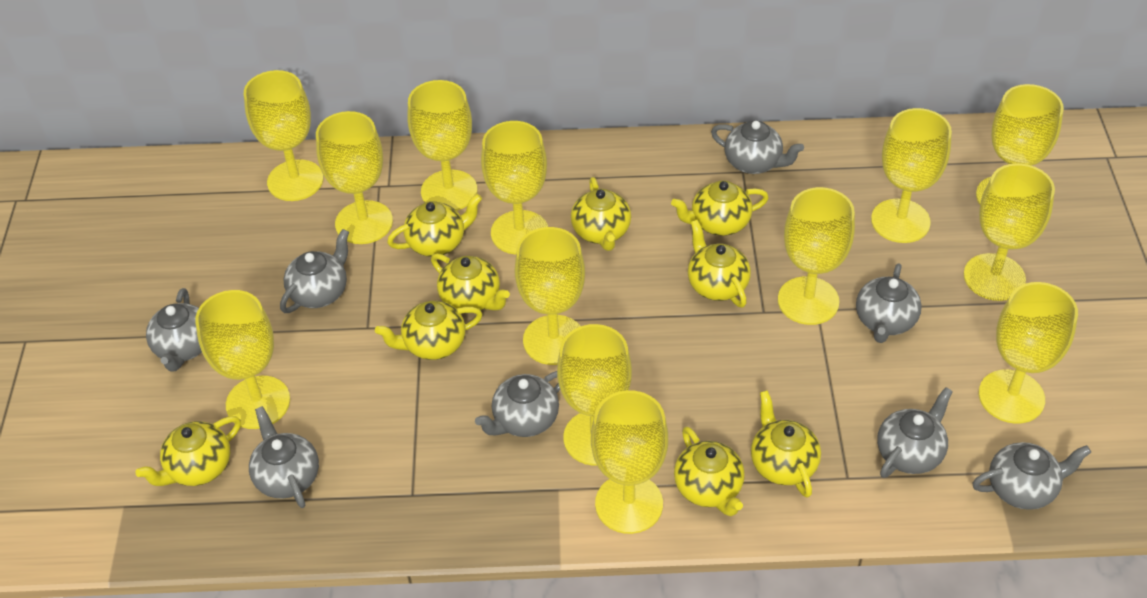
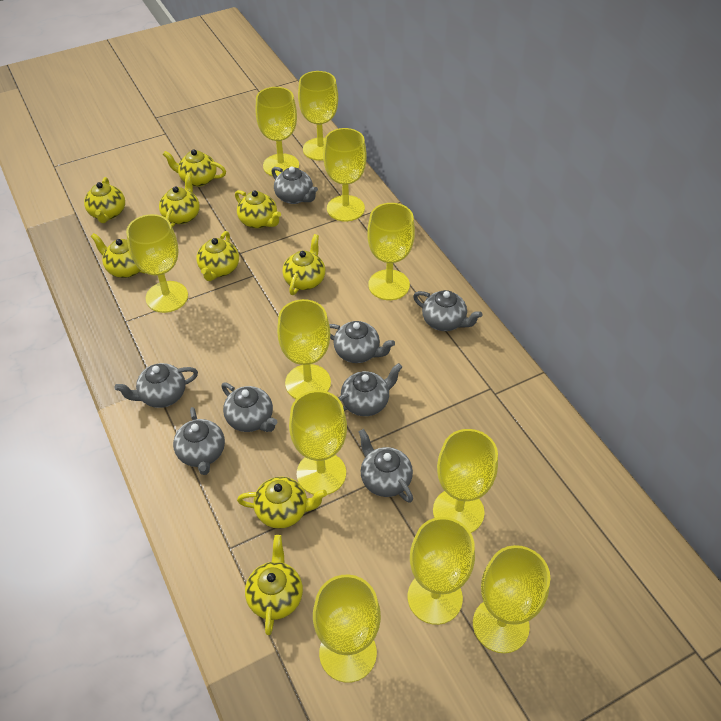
yellow goblet: [195,290,290,429] [244,70,323,201] [316,111,393,244] [408,80,477,210] [481,121,548,255] [515,227,585,365] [557,324,632,466] [591,390,668,534] [778,187,855,325] [871,108,952,243] [964,163,1055,301] [976,84,1064,204] [979,282,1078,424] = 13 -> [126,214,188,313] [255,87,299,176] [277,299,331,399] [289,390,347,495] [298,71,338,161] [313,575,381,683] [323,128,367,222] [367,203,415,300] [408,517,475,625] [433,429,498,533] [473,545,550,653] = 11

